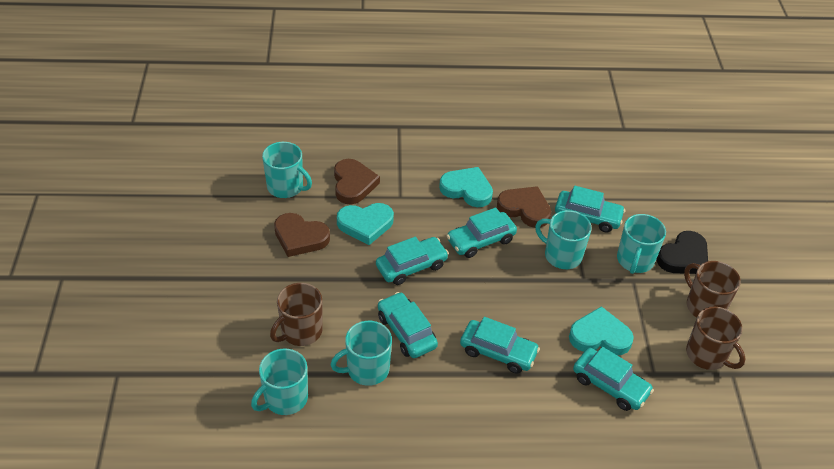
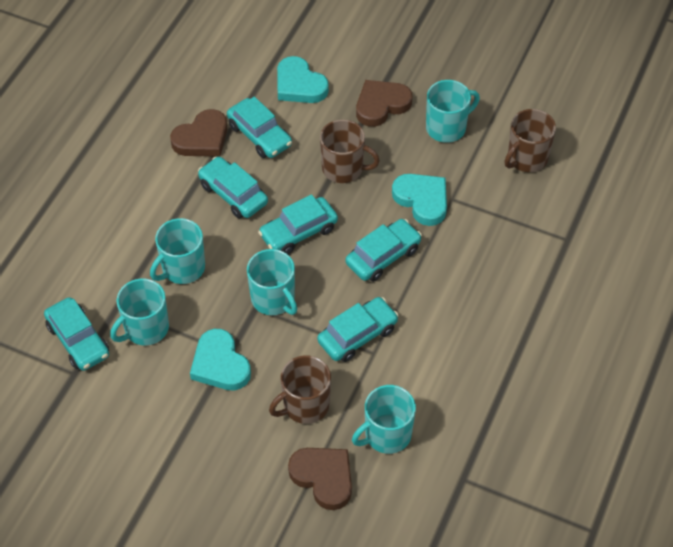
black heart: [657,231,708,274] = 1 -> none = 0

